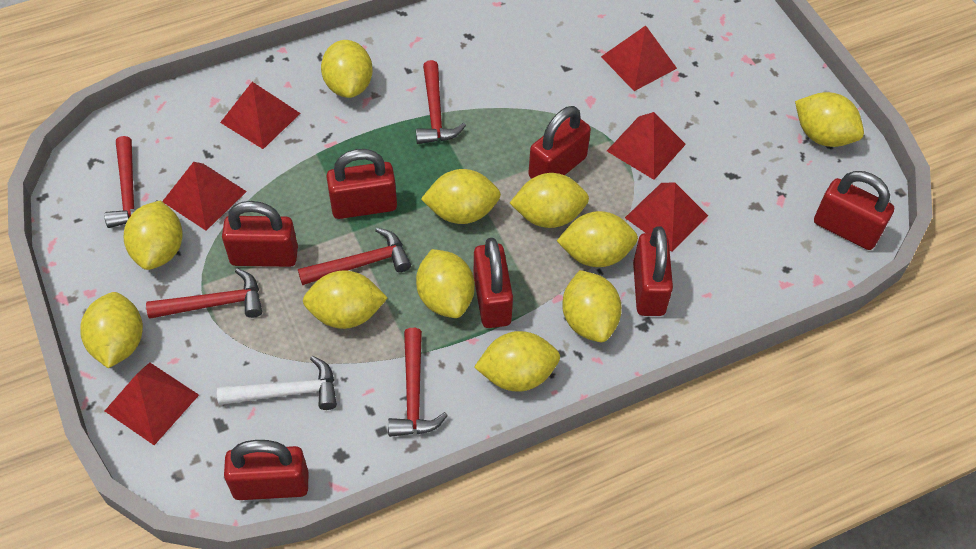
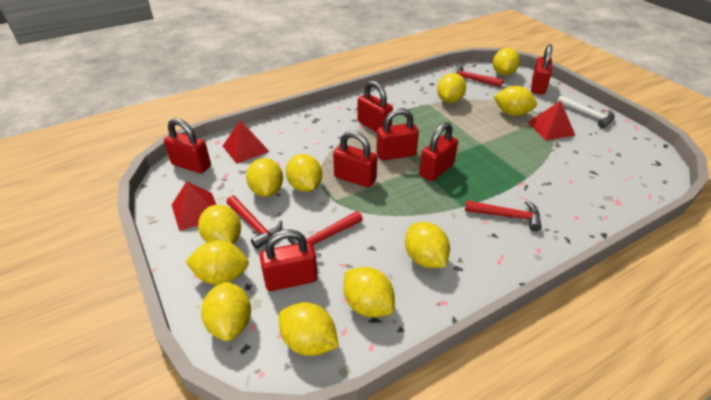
red hammer: [104,136,156,228] [146,268,262,319] [298,228,411,285] [388,328,448,437] [416,60,466,144] = 5 -> [226,195,282,249] [288,211,363,258] [452,65,503,87] [465,200,542,231] = 4
red pyramid: [105,362,199,445] [162,162,247,231] [220,82,301,149] [601,26,677,91] [607,112,686,180] [625,183,708,252] = 6 -> [172,181,216,231] [223,121,269,164] [528,101,576,140] = 3

